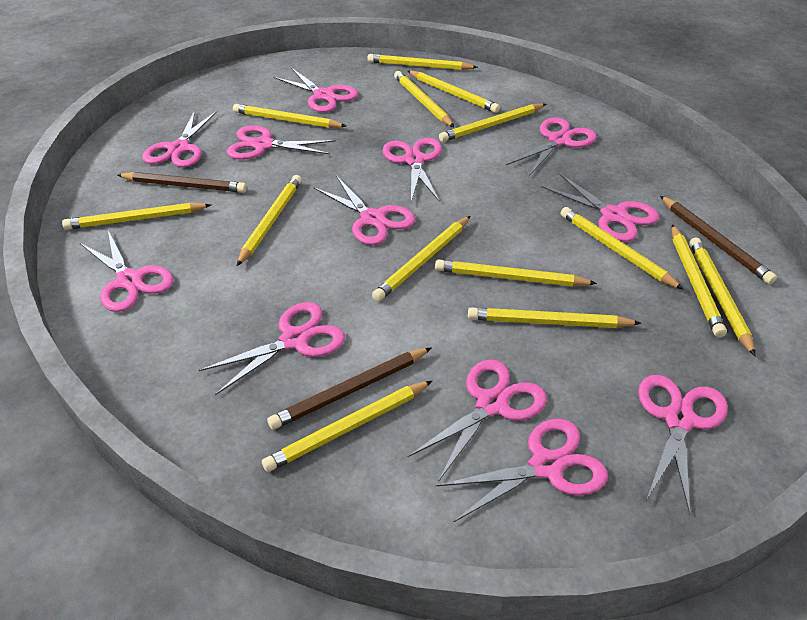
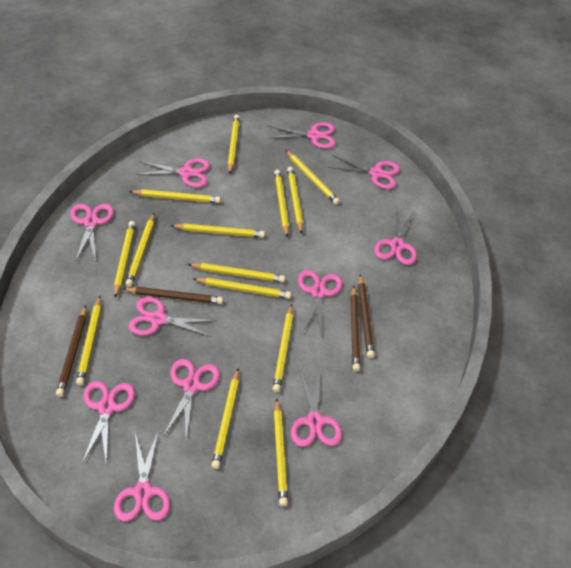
brown pencil: [118,172,247,193] [267,347,432,430] [660,196,777,284] = 3 -> [56,305,86,397] [122,287,223,304] [351,286,360,371] [358,274,375,358] = 4
pink scissors: [80,231,174,312] [142,110,218,167] [199,302,345,395] [226,125,336,160] [274,68,358,112] [314,175,415,245] [382,138,442,202] [408,359,547,482] [436,419,608,522] [506,117,597,176] [541,173,659,242] [638,375,728,514] = 12 -> [70,204,114,262] [82,381,135,463] [114,430,170,521] [128,297,217,337] [136,158,210,188] [163,359,220,439] [269,122,335,149] [291,369,342,447] [298,270,343,336] [328,155,400,189] [374,208,417,265] = 11

